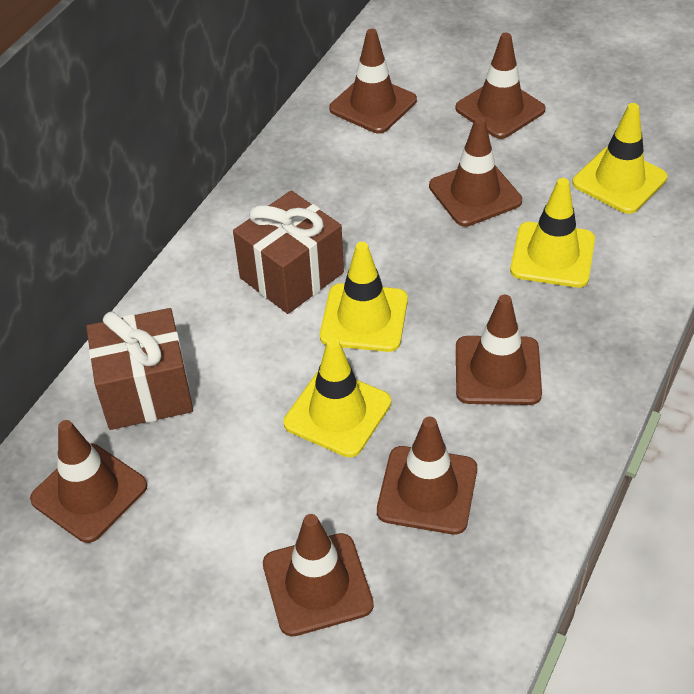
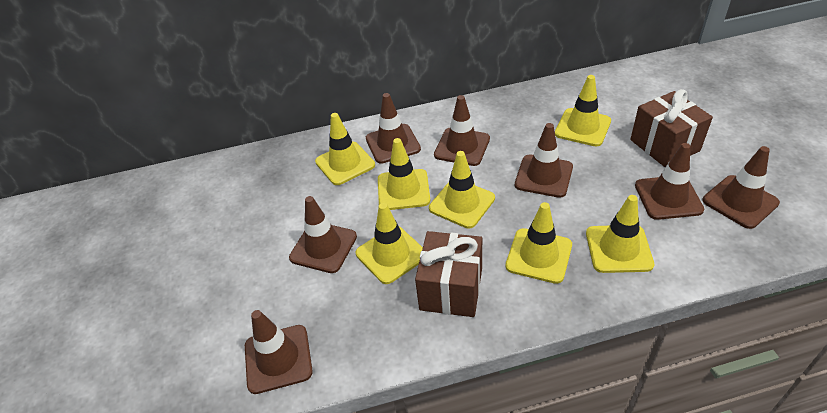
yellow traffic cone: [284,338,391,457] [320,242,408,352] [510,178,595,288] [572,103,668,214] = 4 -> [315,113,375,185] [356,203,423,284] [378,138,430,210] [429,151,495,228] [505,202,572,284] [555,75,611,147] [586,195,654,273] = 7

